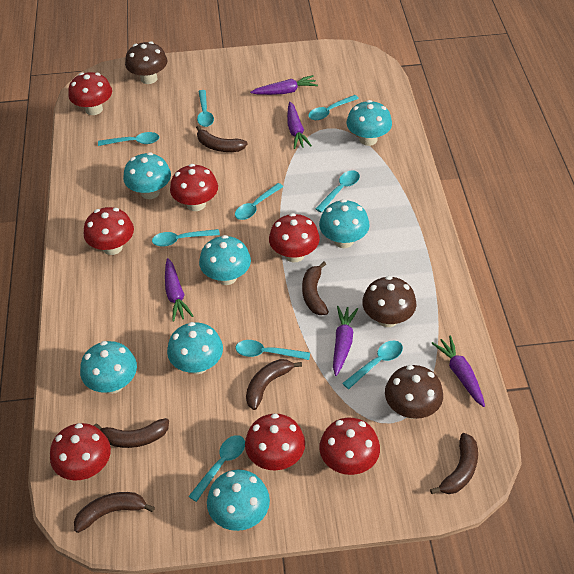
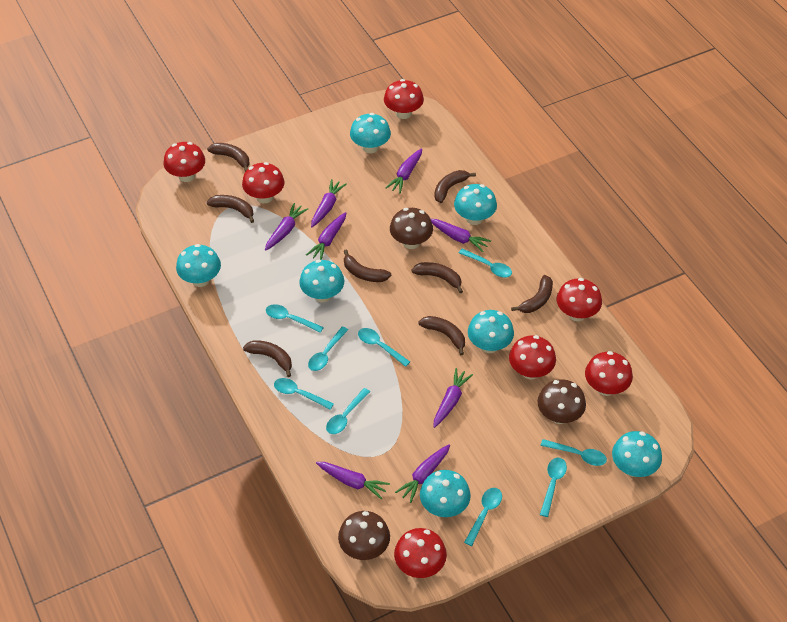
brown banana: [74,492,155,533] [94,418,169,448] [196,125,248,152] [246,359,302,410] [302,261,329,315] [430,433,478,494] = 6 -> [207,143,250,172] [207,195,254,223] [243,340,292,377] [344,249,391,282] [411,262,463,293] [418,316,465,355] [434,170,476,203] [511,275,553,313] = 8
purple carrot: [165,258,193,322] [250,75,318,95] [287,102,312,149] [333,306,358,376] [432,336,485,407] = 5 -> [265,203,308,251] [306,212,346,260] [311,179,346,227] [316,462,390,500] [386,148,422,193] [395,444,450,503] [431,219,491,252] [433,368,473,428] = 8

